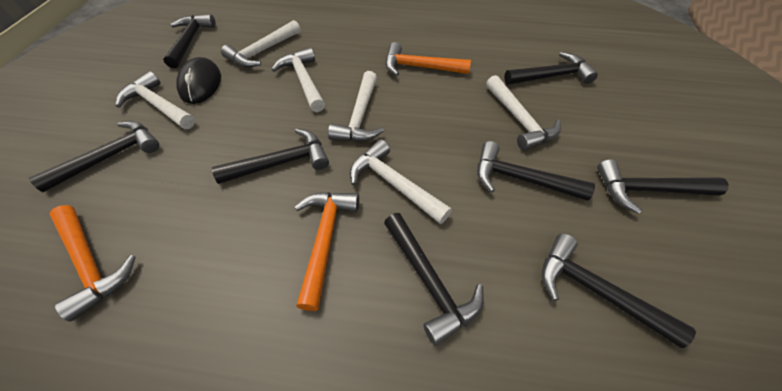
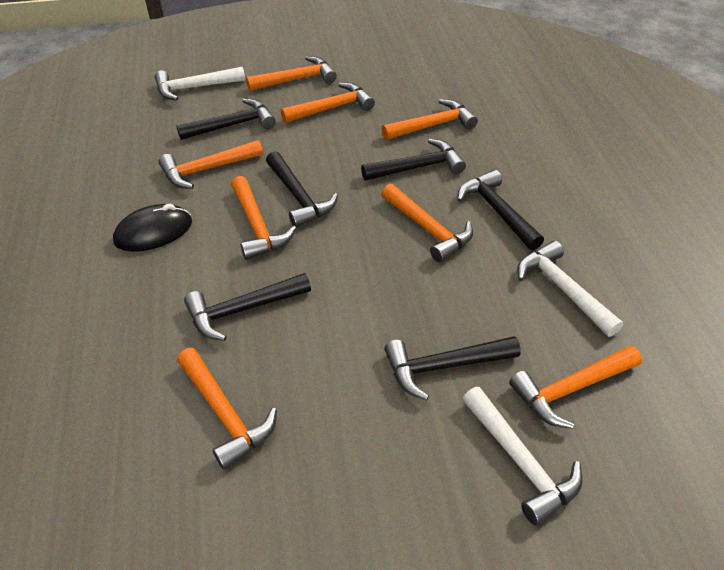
black hammer: [29,121,159,192] [163,14,216,68] [212,129,329,184] [384,213,484,346] [477,141,595,201] [504,52,598,85] [542,233,696,348] [597,159,728,214] = 8 -> [176,99,276,140] [184,273,311,341] [266,151,338,228] [361,138,466,181] [384,336,521,400] [457,170,544,250] = 6
orange hammer: [50,205,136,321] [294,192,359,311] [386,42,471,76] = 3 -> [158,140,263,189] [177,348,277,470] [231,176,296,260] [246,56,337,91] [281,82,375,123] [381,99,478,140] [381,184,473,263] [509,345,642,429] = 8
white hammer: [116,71,195,129] [221,20,301,68] [272,47,325,112] [328,71,384,142] [350,139,452,224] [486,75,561,150] = 6 -> [154,67,245,100] [463,387,583,525] [517,241,623,337] = 3

